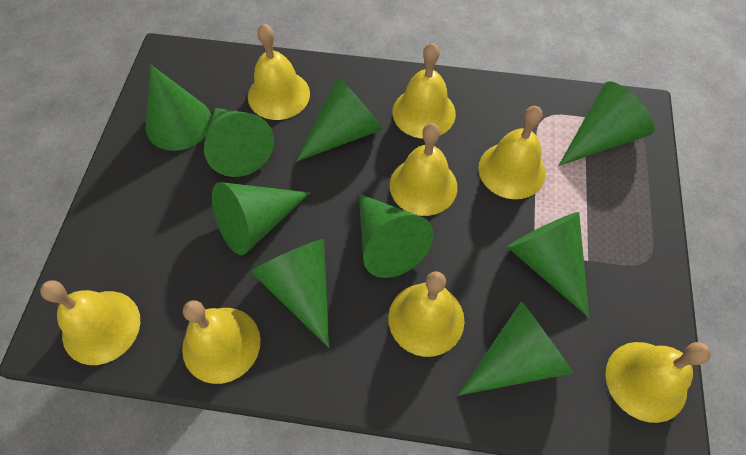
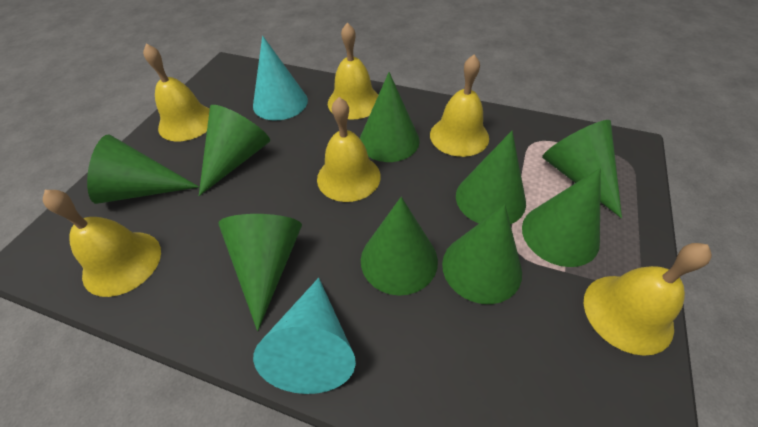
turquoise cone: none = 0 -> [253,36,308,121] [253,278,356,394] = 2
yellow bell: [40,280,140,365] [182,300,261,384] [248,23,310,120] [388,271,465,357] [390,123,457,216] [392,43,456,138] [478,106,546,199] [605,342,711,423] = 8 -> [43,190,161,297] [143,44,210,141] [317,97,381,202] [328,22,378,119] [430,55,489,157] [584,243,712,356] = 6

